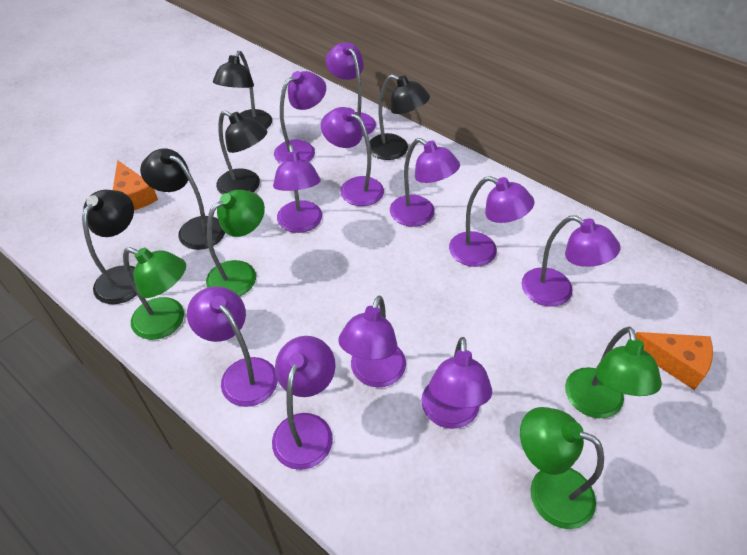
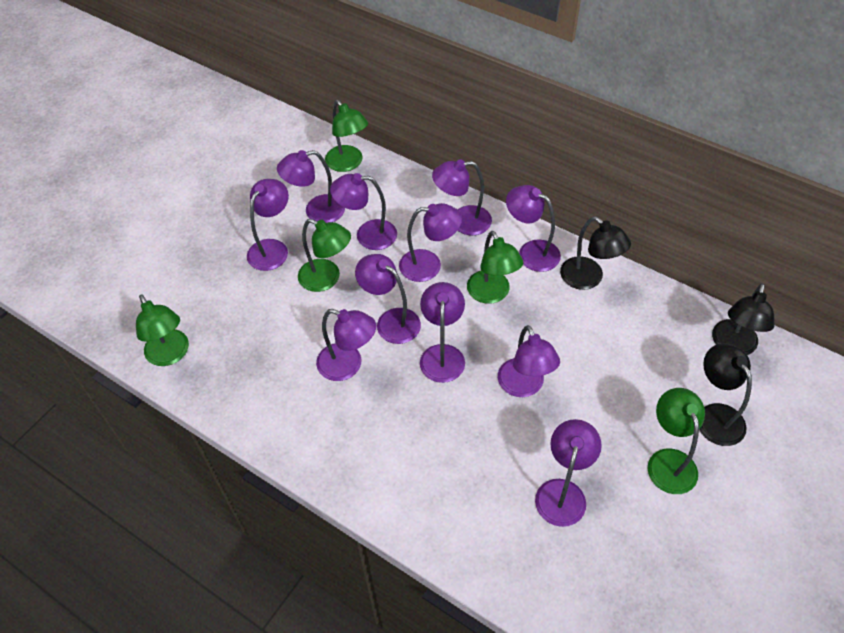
black lamp: [82,190,137,304] [140,148,225,250] [213,51,272,129] [216,110,267,195] [369,74,430,160] = 5 -> [560,216,631,290] [699,343,752,446] [712,283,775,355] = 3
green lamp: [123,247,186,340] [206,190,265,297] [520,407,604,529] [565,326,662,418] = 4 -> [136,294,189,366] [298,219,351,292] [325,100,368,172] [467,231,524,304] [648,388,705,494] = 5
orange cheese: [113,160,158,210] [636,332,713,390] = 2 -> none = 0

